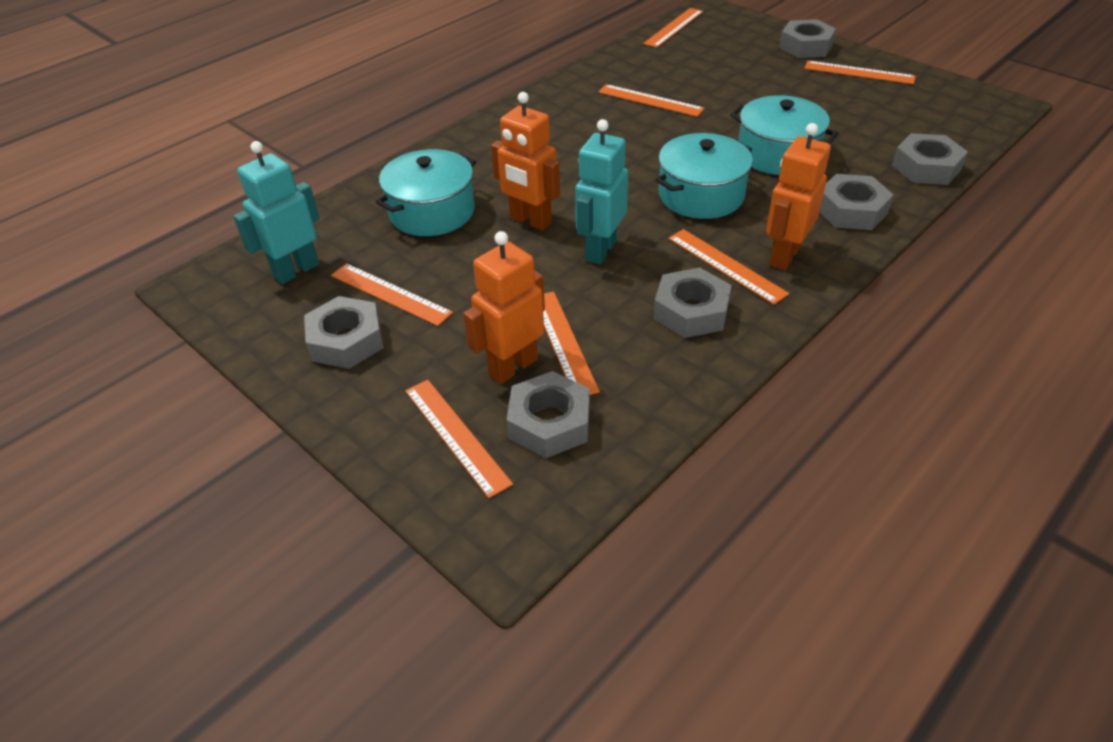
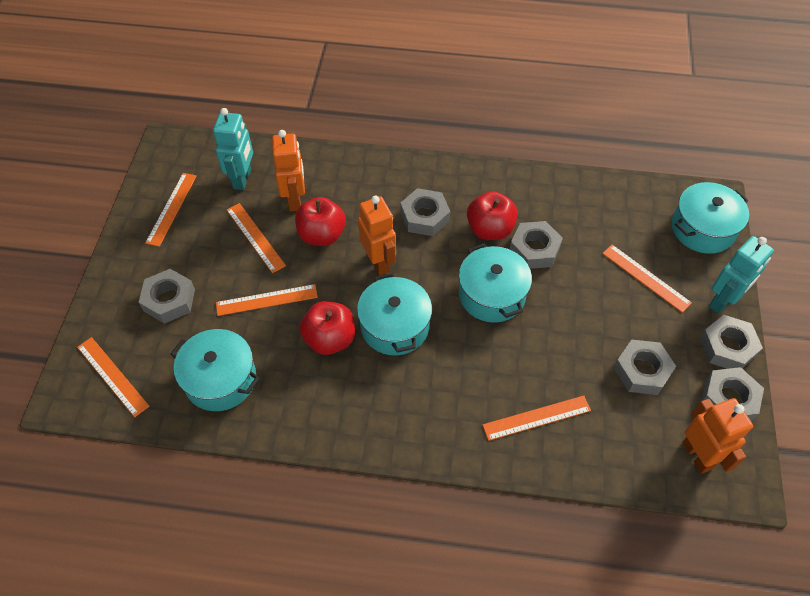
orange ruler: [331,263,453,326] [405,380,513,498] [543,291,600,395] [598,84,705,117] [643,8,703,48] [668,229,789,304] [805,61,915,84] = 7 -> [77,337,150,417] [145,173,197,247] [216,284,318,316] [227,203,286,273] [483,396,591,441] [602,245,692,313] = 6
red apple: none = 0 -> [295,197,346,246] [300,301,355,355] [467,191,518,240] = 3
turquoise pot: [376,149,476,236] [656,133,753,219] [730,95,838,175] = 3 -> [170,329,259,411] [357,273,432,355] [459,244,532,323] [672,182,749,254] = 4

